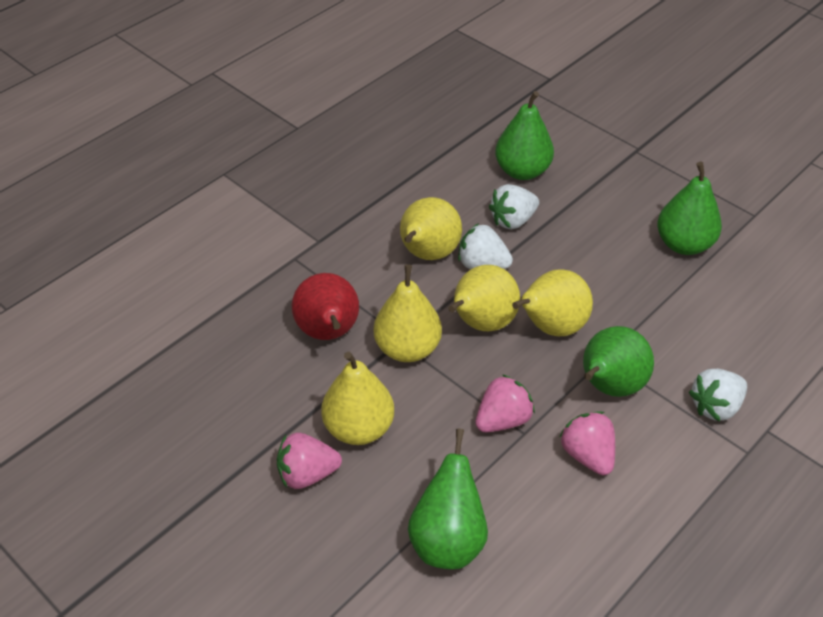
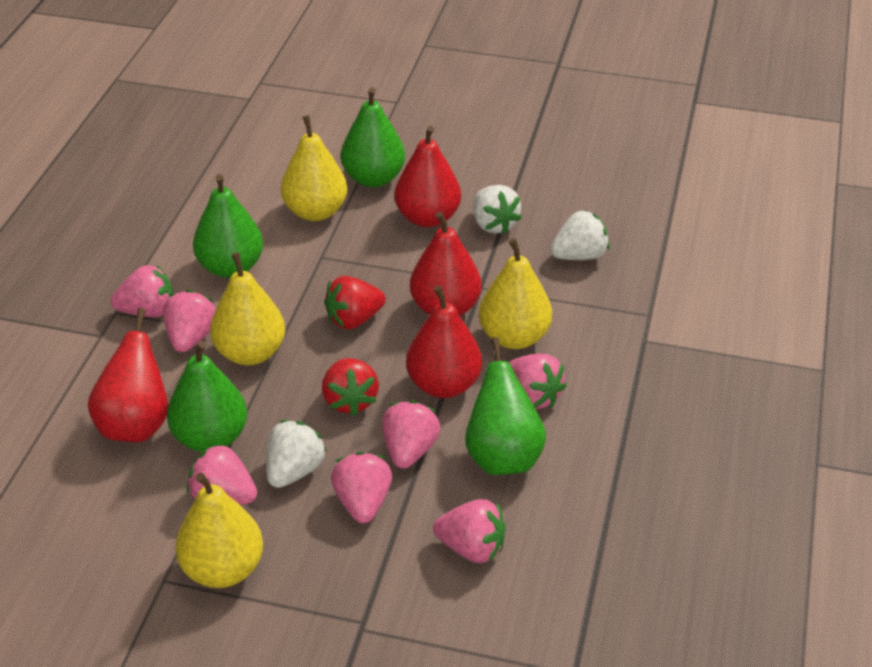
pink strawberry: [277,433,342,489] [475,374,535,432] [560,411,615,475] = 3 -> [111,265,173,317] [163,290,216,352] [187,443,257,505] [331,451,392,523] [382,400,440,469] [433,499,506,563] [509,354,567,409] = 7
red pear: [292,273,359,340] = 1 -> [88,308,169,443] [394,126,461,227] [406,285,482,398] [410,211,482,316] = 4
red strawberry: none = 0 -> [322,358,379,416] [324,276,386,330] = 2
yellow pear: [321,352,394,445] [374,264,442,362] [400,197,462,260] [448,265,520,331] [512,269,593,336] = 5 -> [175,473,263,588] [210,252,285,365] [281,115,347,221] [479,238,552,349] = 4

